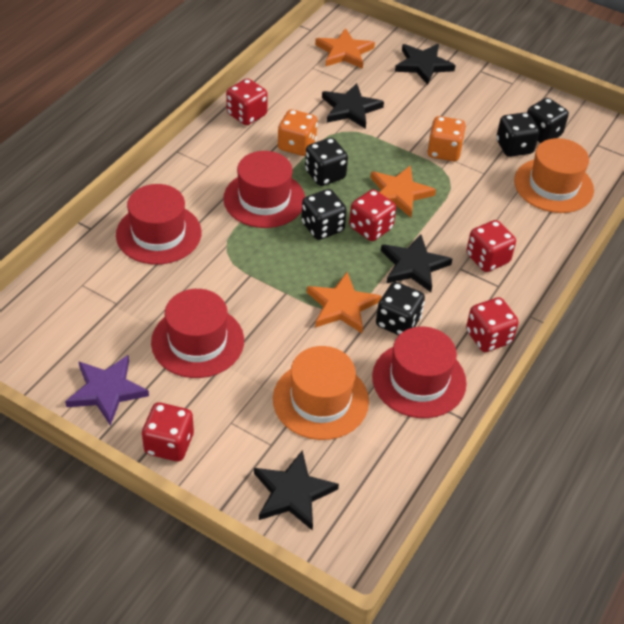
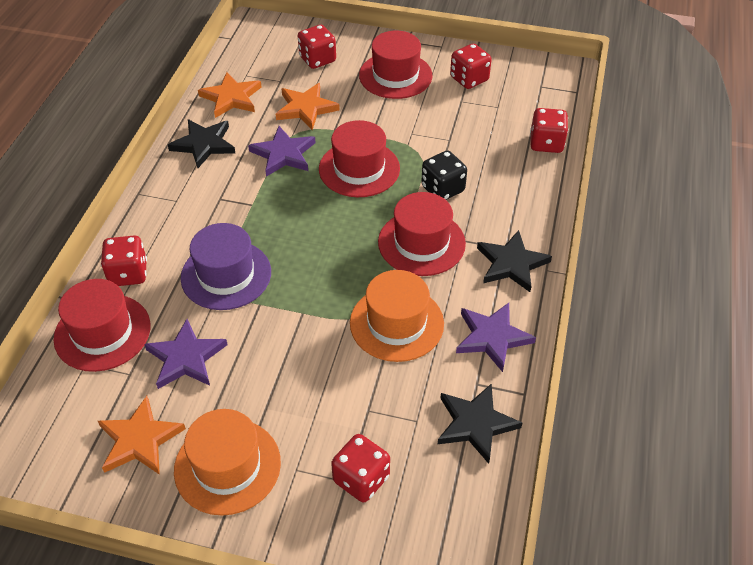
black dice: [301,189,347,240] [305,138,348,186] [376,282,425,335] [496,112,539,157] [527,98,569,143] = 5 -> [421,151,467,200] = 1
black star: [254,450,339,531] [322,83,384,129] [381,234,452,292] [395,44,456,85] = 4 -> [168,119,235,168] [438,383,522,464] [477,230,552,292] = 3
orange dice: [278,109,318,156] [427,116,466,161] = 2 -> none = 0
purple hat: none = 0 -> [181,223,271,310] = 1
purple star: [65,355,149,426] = 1 -> [144,319,228,389] [248,126,315,177] [456,303,536,372] = 3

